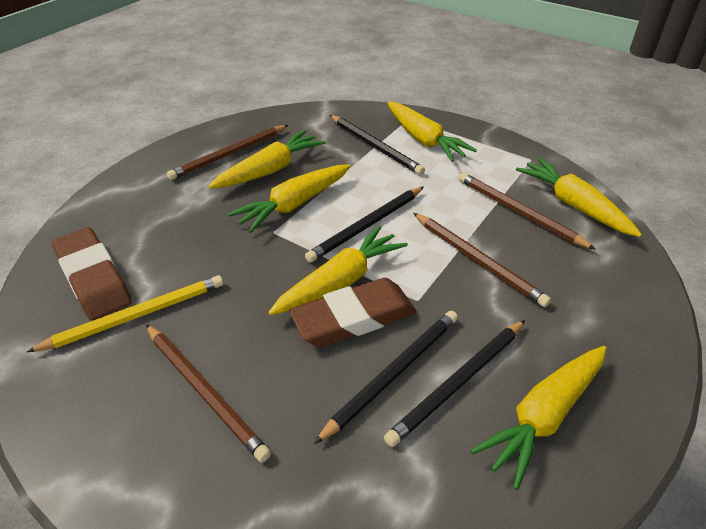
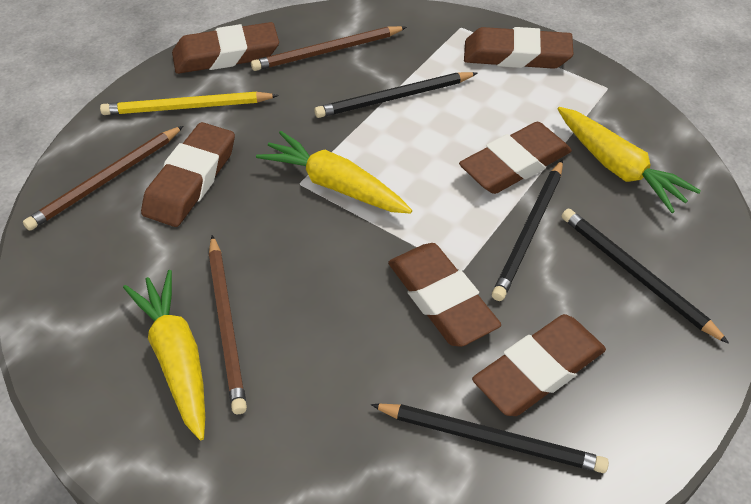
brown eraser: [52,227,132,321] [289,278,417,347] = 2 -> [141,122,235,227] [172,22,279,74] [388,243,501,347] [459,122,572,194] [464,27,573,69] [472,314,606,416] = 6
brown pencil: [146,324,271,463] [167,125,288,180] [413,213,551,307] [459,172,596,250] = 4 -> [23,126,183,231] [209,235,247,414] [251,26,407,71] = 3
yellow carrot: [208,130,326,188] [228,164,350,233] [268,226,408,315] [387,102,477,162] [470,346,606,490] [516,158,642,237] = 6 -> [123,270,205,441] [256,131,412,214] [558,107,701,213] = 3

